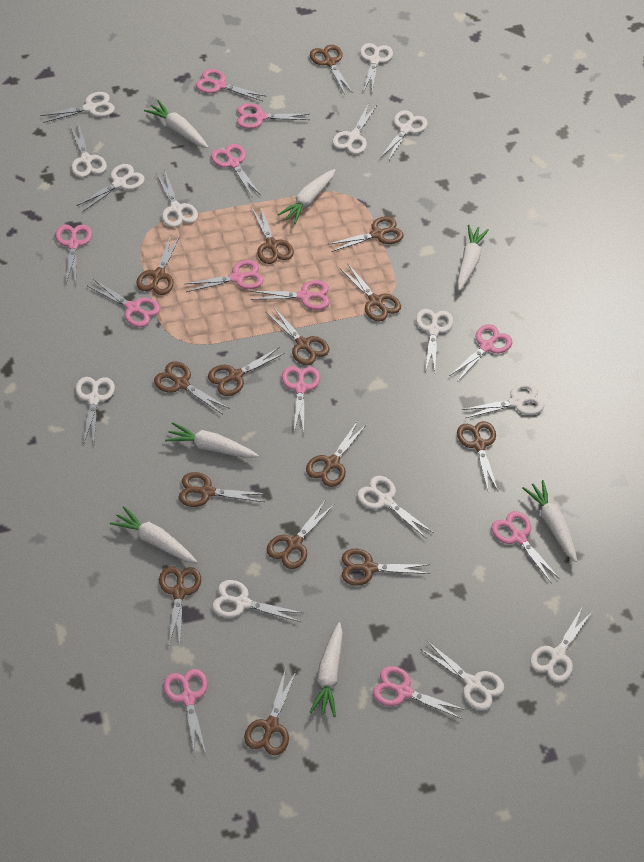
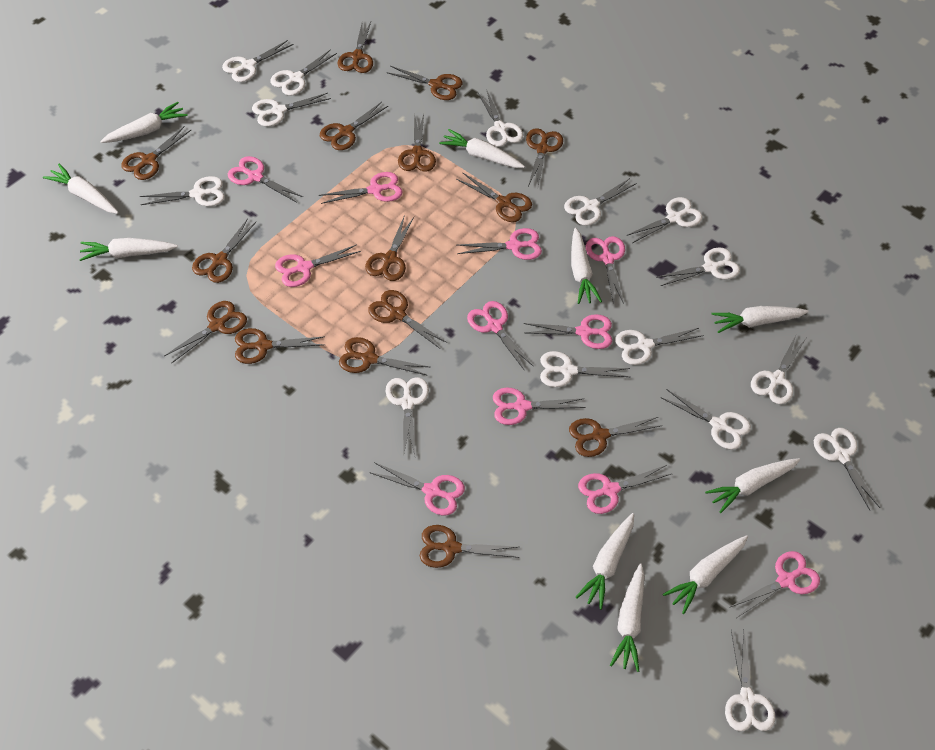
pink scissors: [55,225,92,283] [88,279,160,327] [163,669,208,756] [185,260,264,292] [196,69,267,101] [211,144,261,198] [237,103,310,129] [250,280,330,310] [282,366,320,433] [373,666,466,719] [449,324,512,382] [491,511,560,584] = 12 -> [228,156,303,203] [275,245,361,287] [319,172,403,204] [369,462,465,515] [457,228,542,260] [467,301,534,370] [493,388,586,425] [524,314,612,349] [578,465,671,514] [586,236,625,305] [729,551,820,618] = 11
white carrot: [110,506,197,563] [144,100,208,148] [165,422,259,458] [278,169,335,224] [309,622,343,717] [457,225,489,291] [522,480,577,562] = 7 -> [43,164,119,214] [79,238,178,261] [100,102,188,143] [439,129,525,168] [571,228,602,304] [576,513,634,610] [610,563,645,672] [663,535,748,614] [705,458,800,513] [711,306,809,333] = 10
white scissors: [40,92,115,123] [70,122,107,178] [76,164,145,212] [76,377,115,445] [156,172,198,227] [212,580,302,622] [333,104,377,154] [357,476,434,539] [360,43,393,92] [380,110,428,162] [416,309,453,372] [420,641,504,710] [462,383,544,418] [530,606,592,683] = 14 -> [140,176,225,206] [222,40,294,82] [252,93,331,126] [270,49,337,96] [386,377,429,457] [478,91,523,147] [540,351,630,387] [564,178,637,226] [615,328,704,365] [626,197,703,243] [656,247,740,286] [662,389,751,450] [725,630,775,731] [751,335,806,404] [814,428,880,510] = 15

